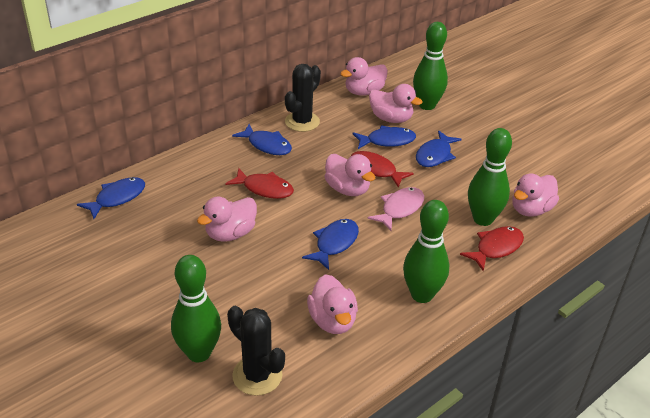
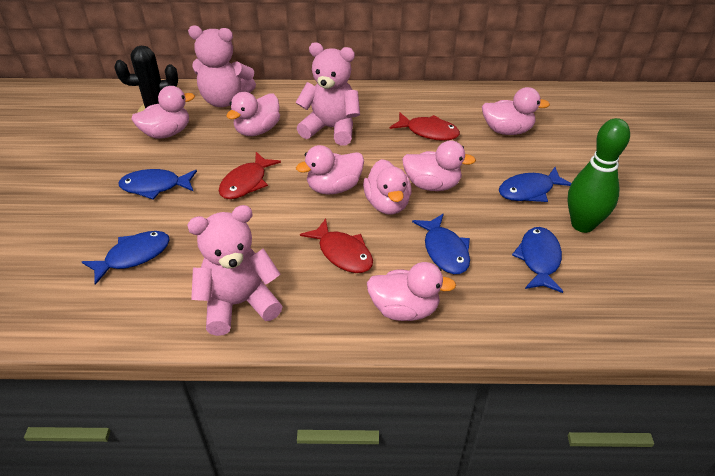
black cactus: [227,306,285,396] [285,64,321,132] = 2 -> [115,46,178,113] = 1
green bowling pin: [171,255,221,362] [403,200,449,303] [413,22,448,110] [468,128,512,226] = 4 -> [568,118,630,233] = 1
pink duck: [197,197,257,242] [307,274,358,334] [325,154,375,196] [340,57,388,96] [369,84,423,123] [512,173,559,217] = 6 -> [131,86,195,139] [226,92,280,136] [296,145,364,195] [363,159,412,214] [367,262,456,321] [402,141,476,191] [482,87,550,135] = 7
pink fish: [367,187,424,231] = 1 -> none = 0
pink teddy bear: none = 0 -> [187,205,283,336] [188,25,256,107] [295,42,360,146] = 3

